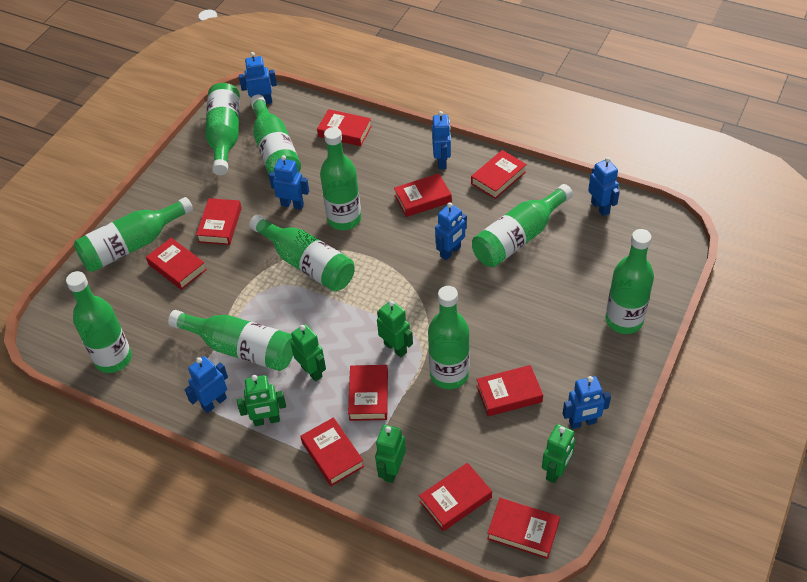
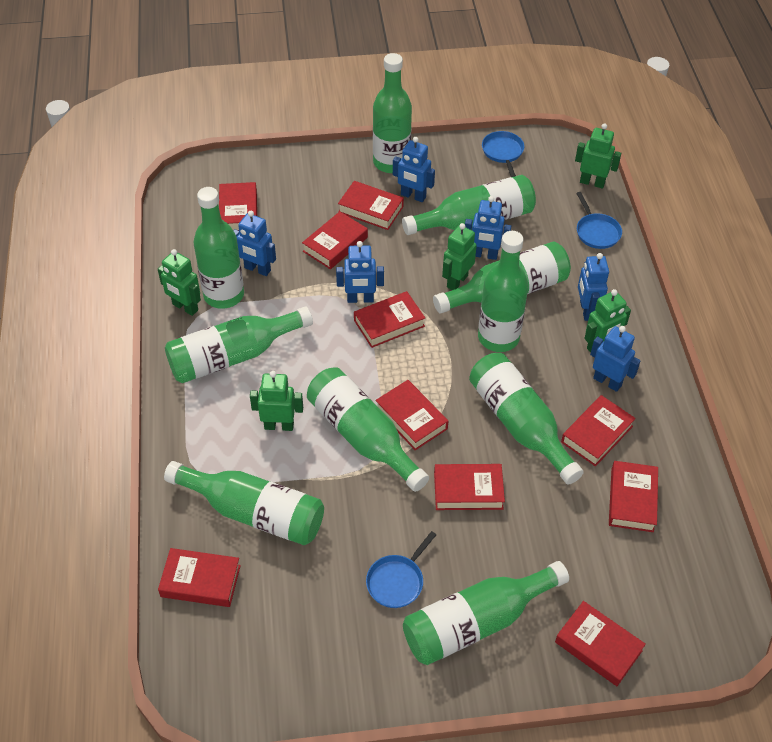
blue pan: none = 0 -> [366,531,436,608] [482,131,524,177] [576,192,622,249] = 3
blue robot: [185,356,228,413] [239,52,277,104] [269,155,309,210] [432,111,451,169] [435,202,467,260] [563,376,611,429] [588,157,620,216] = 7 -> [233,211,276,276] [336,241,384,303] [393,137,435,202] [465,196,511,260] [578,253,609,321] [590,326,641,392] = 6

